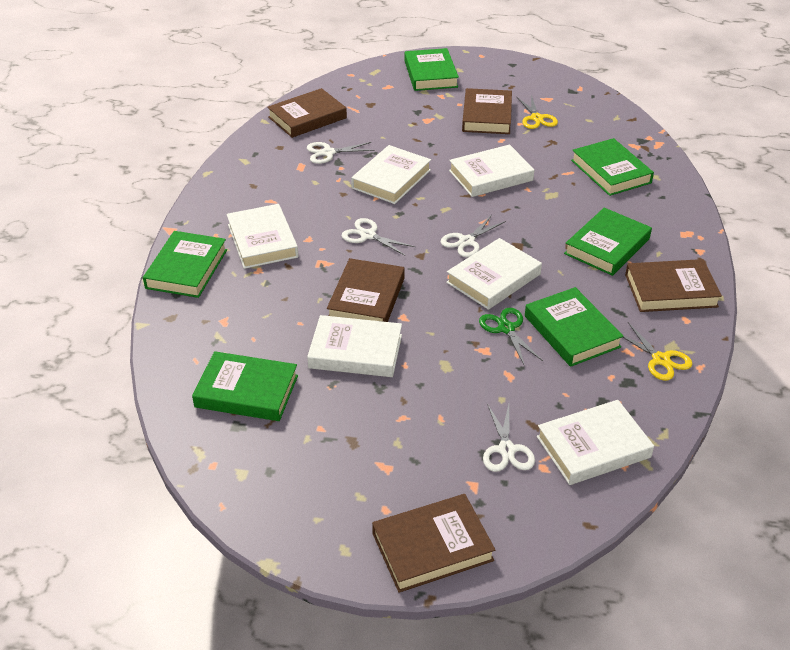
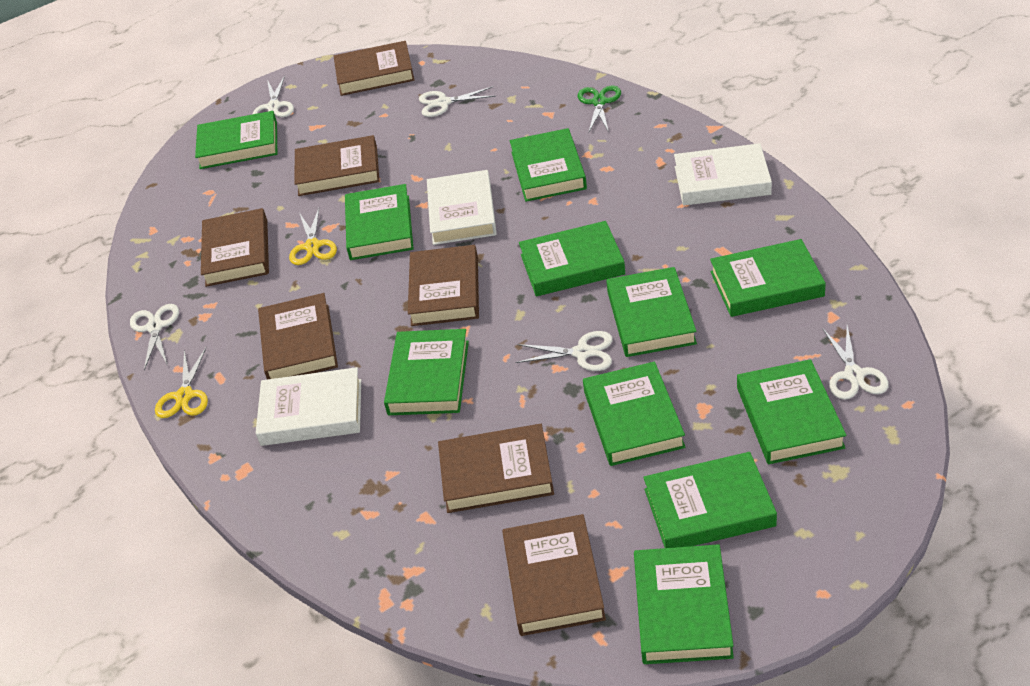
brown book: [267,88,347,138] [327,258,405,322] [372,494,495,593] [462,88,512,134] [625,259,722,312] = 5 -> [201,208,269,287] [258,293,338,380] [295,135,380,196] [334,41,414,96] [408,245,479,326] [438,424,554,513] [502,514,606,636] = 7
green book: [143,231,227,298] [192,351,298,421] [405,48,459,91] [525,287,624,367] [564,208,652,276] [571,138,654,196] = 6 -> [195,111,277,169] [345,184,414,260] [384,329,469,415] [510,128,587,202] [519,221,625,296] [583,362,686,466] [606,267,697,357] [634,544,734,664] [643,452,777,548] [710,239,826,317] [737,359,847,464] = 11
white book: [226,204,298,269] [307,315,402,377] [351,145,431,204] [446,238,542,310] [449,144,534,197] [537,400,654,485] = 6 -> [256,367,361,446] [427,170,497,245] [674,143,772,206] = 3
white scissors: [307,142,375,164] [342,218,416,256] [441,215,506,257] [483,404,535,472] = 4 -> [130,304,179,370] [253,76,294,117] [419,86,496,117] [516,331,613,371] [822,325,889,400] = 5

